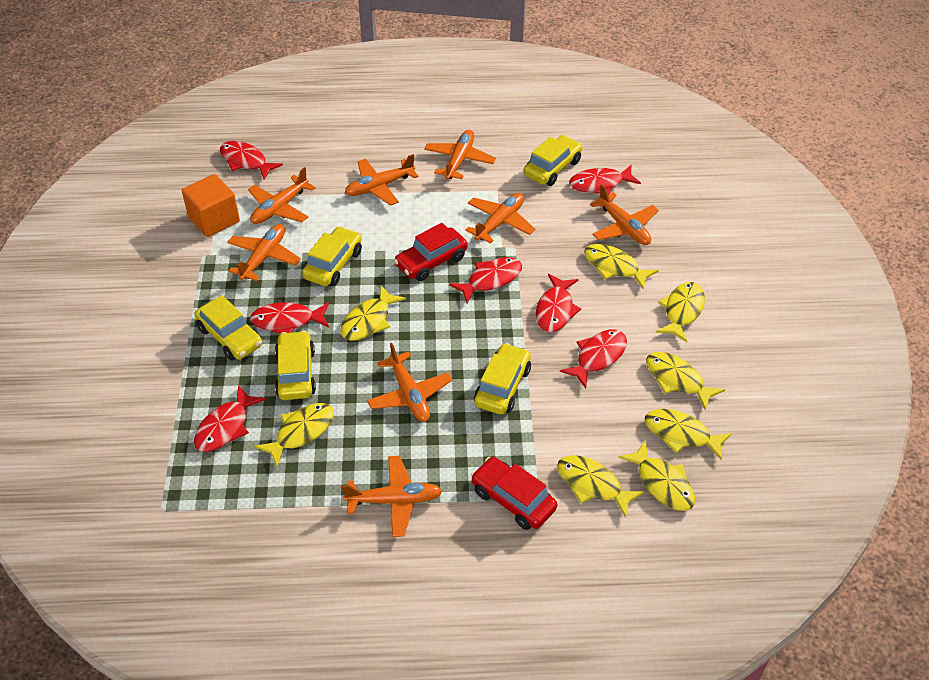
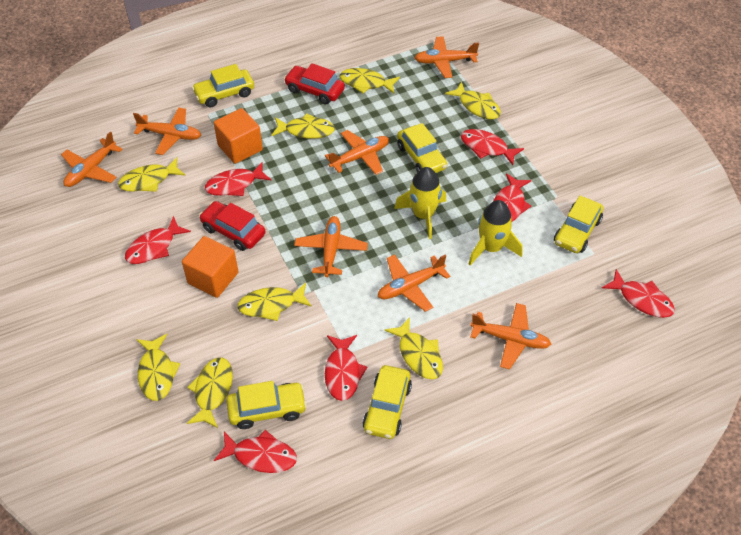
orange cube: [182,174,240,237] = 1 -> [182,236,238,298] [214,108,263,164] = 2
orange plane: [227,224,301,281] [248,167,316,224] [342,456,442,537] [345,154,419,206] [367,343,452,422] [424,130,496,180] [465,193,535,244] [590,184,659,245] = 8 -> [61,131,123,187] [133,107,201,155] [294,216,368,277] [325,130,389,175] [378,254,450,312] [414,36,479,78] [470,303,551,369] = 7
yellow rocket: none = 0 -> [394,167,446,239] [469,200,522,265] = 2

